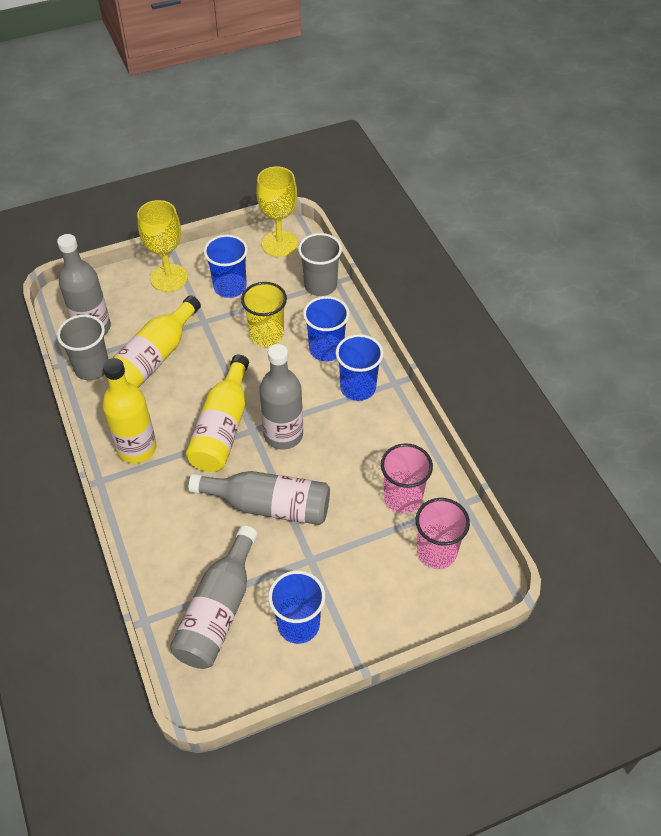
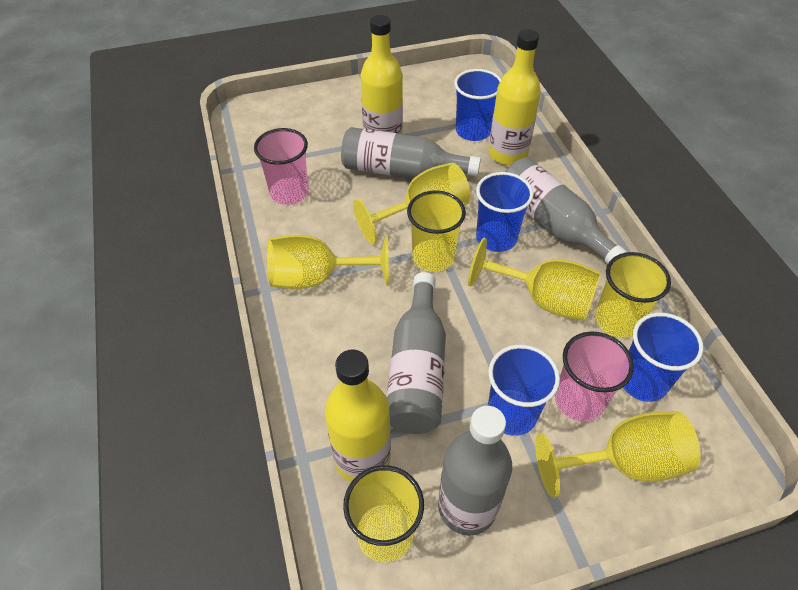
grey cup: [57,315,108,380] [298,233,342,296] = 2 -> none = 0
yellow cup: [241,282,287,347] = 1 -> [343,465,424,562] [407,190,466,272] [595,252,671,338] = 3
yellow goblet: [137,200,188,292] [256,166,298,257] = 2 -> [267,235,389,289] [353,163,471,245] [468,238,601,321] [535,411,701,498] = 4

